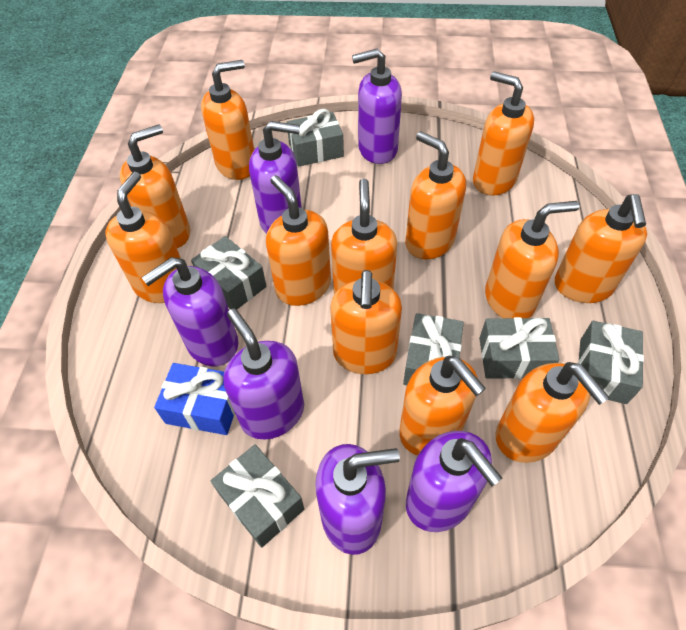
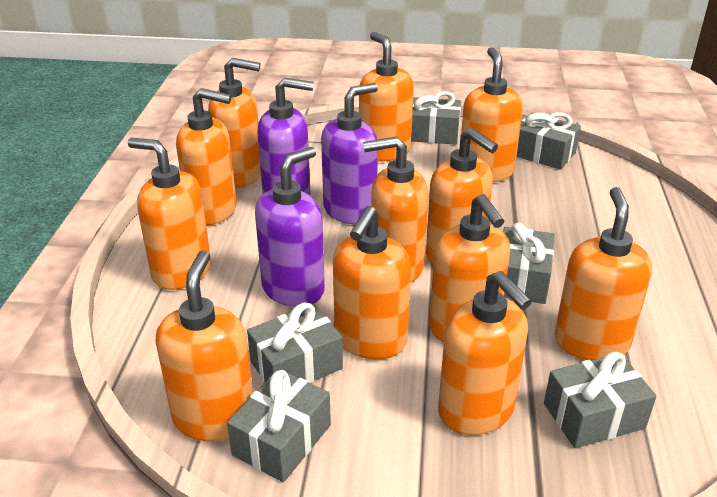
blue gift: [154,363,235,435] = 1 -> none = 0
purple soap dispenser: [142,257,238,366] [223,309,304,440] [249,121,302,234] [315,444,400,555] [352,48,402,164] [406,431,502,532] = 6 -> [255,147,325,307] [257,78,314,195] [321,83,378,225] = 3

